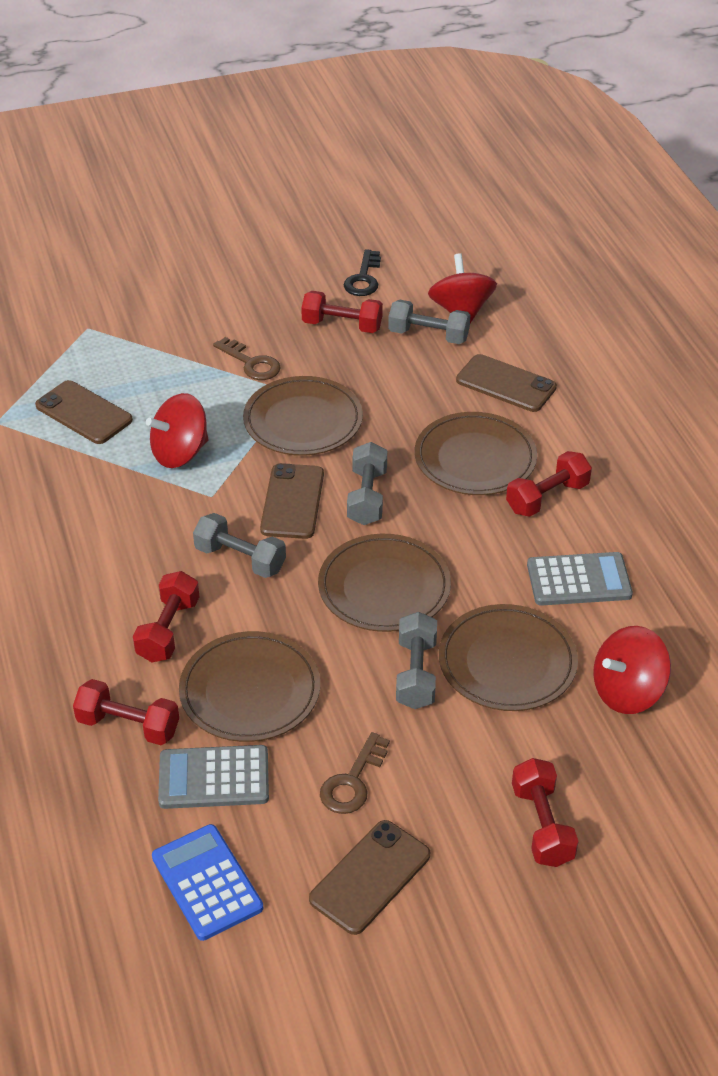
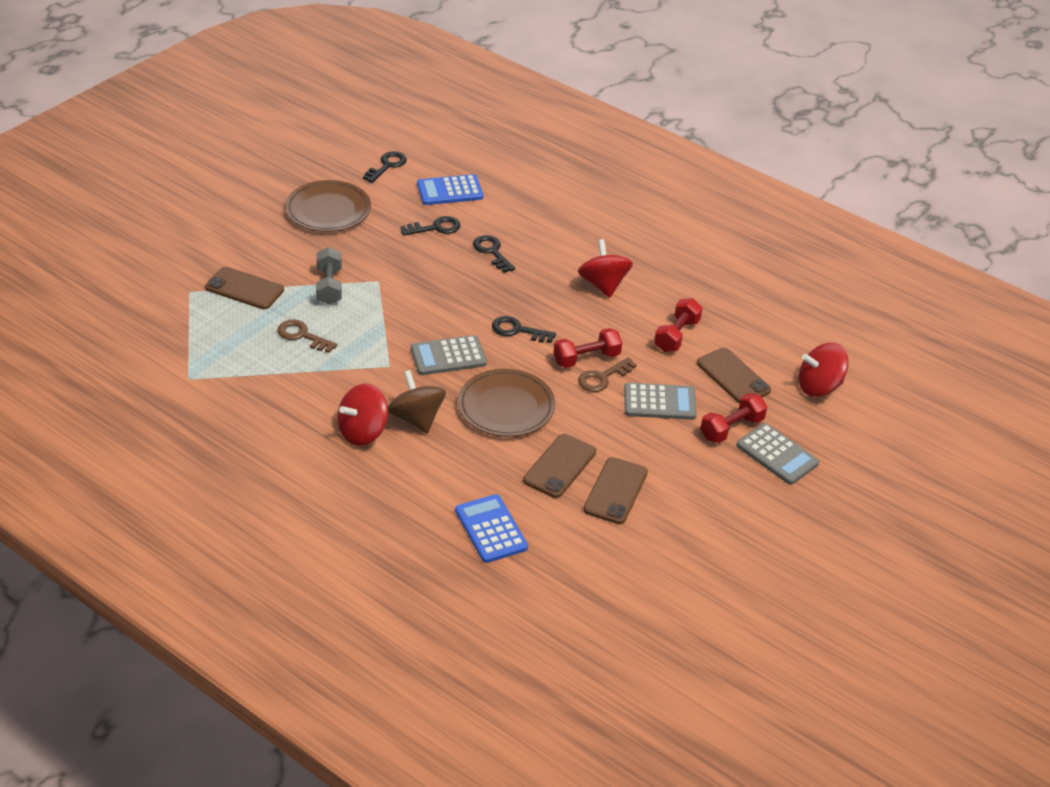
black key: [344,249,381,296] = 1 -> [363,151,407,183] [401,216,461,235] [473,235,515,273] [492,316,556,343] = 4
blue calculator: [152,824,263,941] = 1 -> [417,174,483,205] [455,494,528,563] = 2
brown plate: [179,631,320,742] [243,376,363,456] [318,534,451,632] [415,412,537,495] [439,604,578,711] = 5 -> [285,180,371,232] [458,369,555,437] = 2
brown spinning top: none = 0 -> [388,370,446,433] = 1
grey calculator: [158,745,269,809] [527,552,633,606] = 2 -> [411,335,487,375] [624,383,697,420] [736,423,819,485] = 3
grey dumbbell: [193,513,286,578] [347,442,387,525] [388,300,470,344] [396,612,437,709] = 4 -> [316,247,342,305] = 1
red dumbbell: [73,679,179,745] [133,571,199,662] [301,291,383,333] [506,451,592,517] [512,758,578,867] = 5 -> [554,328,622,368] [654,298,702,352] [700,393,767,443] = 3

